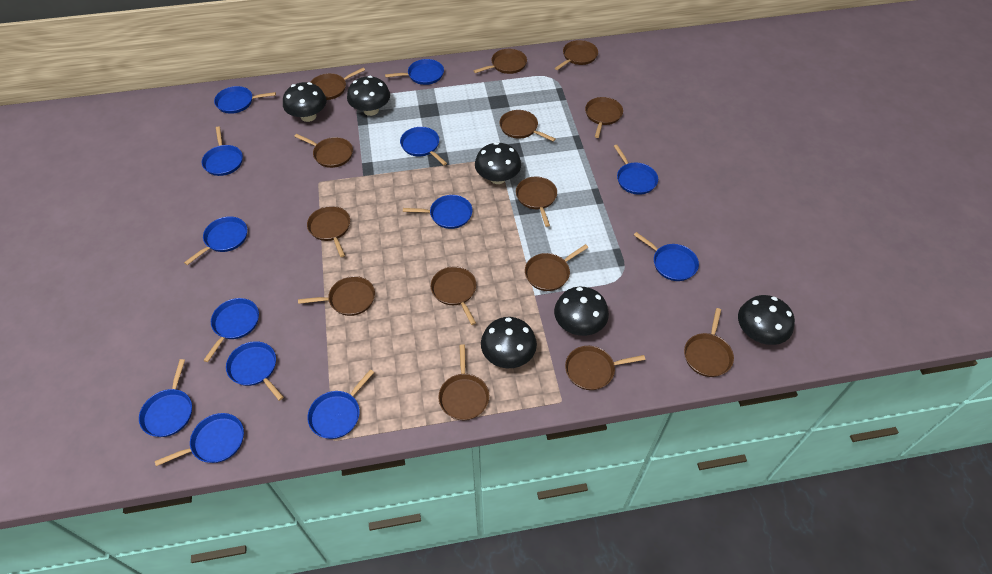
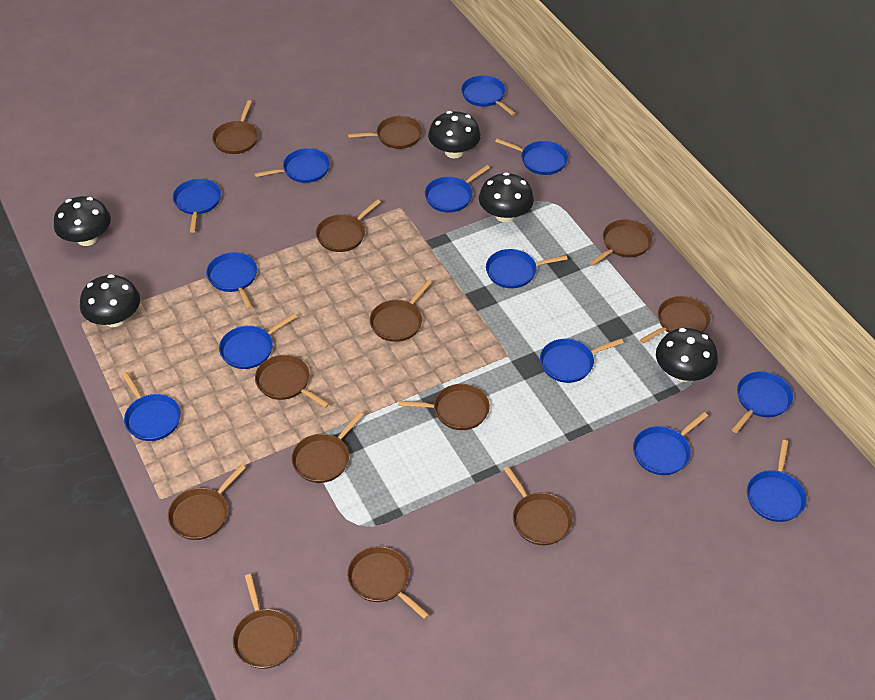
black mushroom: [283,82,327,122] [347,76,390,116] [475,142,521,184] [481,317,537,368] [554,287,609,336] [738,295,795,345] = 6 -> [54,196,111,246] [80,274,140,327] [428,111,481,159] [479,172,534,222] [656,328,718,382] = 5
brown pan: [294,134,353,168] [298,276,375,316] [307,206,350,257] [311,68,365,100] [431,266,476,325] [438,344,489,420] [474,49,527,74] [499,110,555,142] [516,176,557,227] [525,244,588,291] [555,40,598,70] [565,346,645,390] [585,97,623,138] [684,308,734,377] = 14 -> [168,464,246,540] [212,100,258,154] [233,574,297,669] [255,355,329,408] [291,412,364,483] [316,199,381,252] [347,546,429,619] [348,116,422,149] [370,280,432,342] [399,384,490,430] [503,466,572,545] [590,220,653,266] [640,296,711,344] = 13

